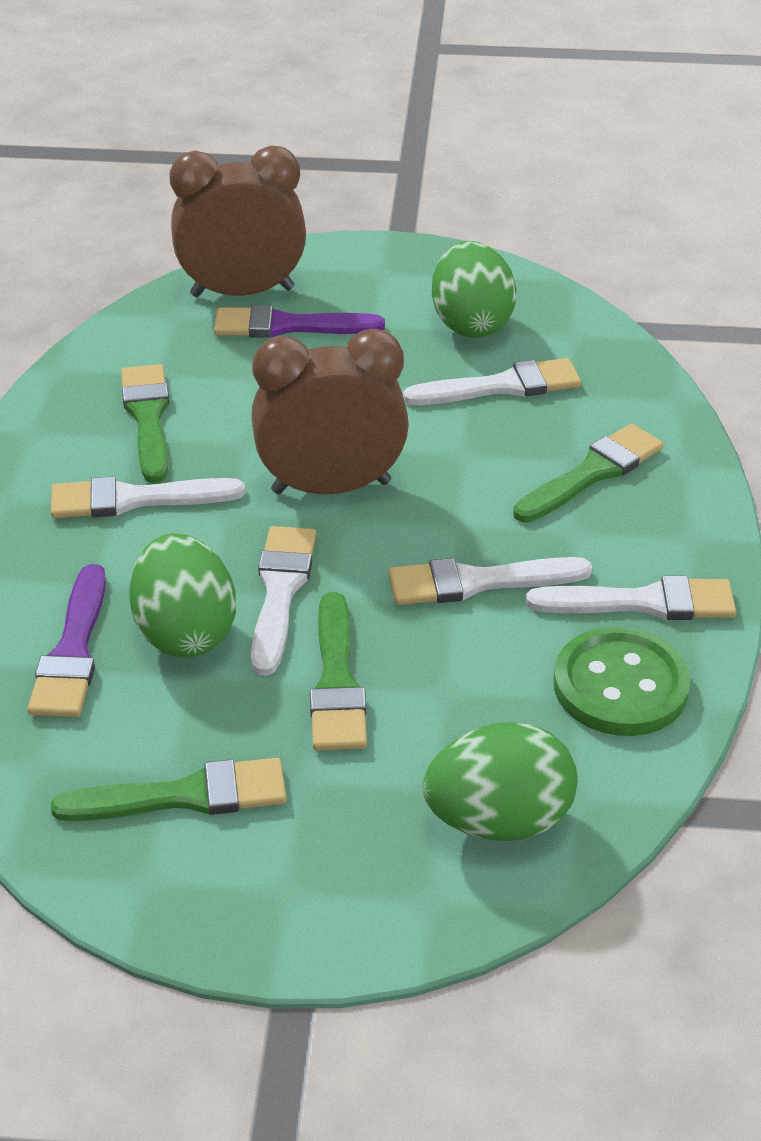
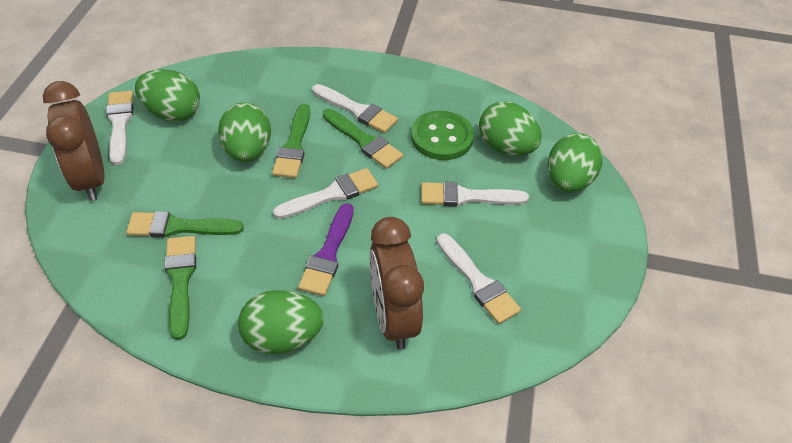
green egg: [130,533,236,658] [423,722,578,841] [432,241,517,338] = 3 -> [135,69,200,122] [218,102,271,162] [238,290,324,355] [479,101,542,156] [548,133,603,193] = 5
purple brush: [28,564,106,717] [214,305,385,338] = 2 -> [298,203,354,296] = 1

